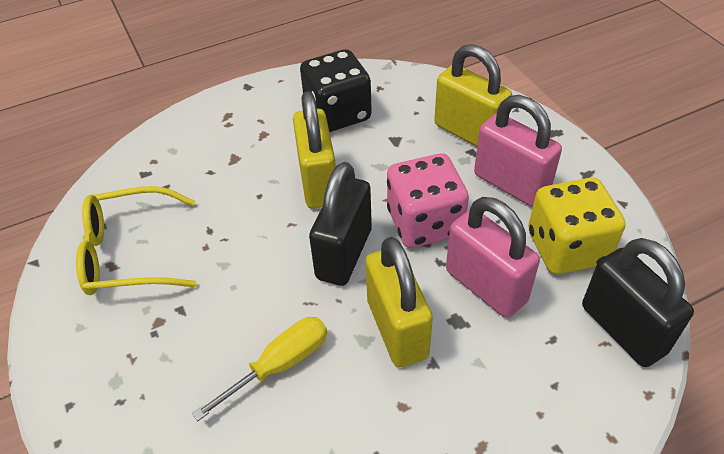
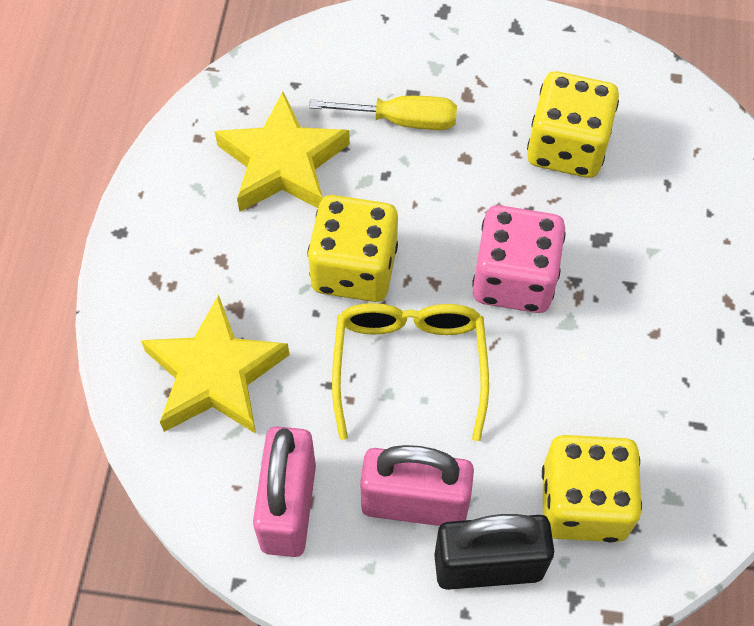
black dice: [300,49,372,132] = 1 -> none = 0
black padlock: [309,162,372,286] [582,238,694,367] = 2 -> [434,514,554,590] = 1
yellow dice: [528,177,626,274] = 1 -> [307,195,398,302] [527,71,619,178] [542,435,642,542] = 3
yellow padlock: [293,91,336,209] [365,237,433,367] [434,44,512,147] = 3 -> none = 0
yellow star: none = 0 -> [141,295,290,434] [215,92,350,212] = 2

